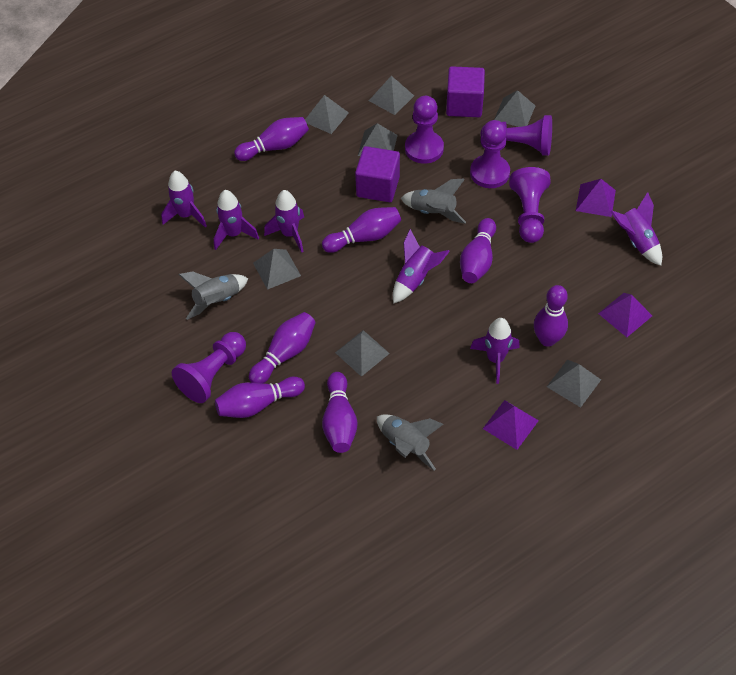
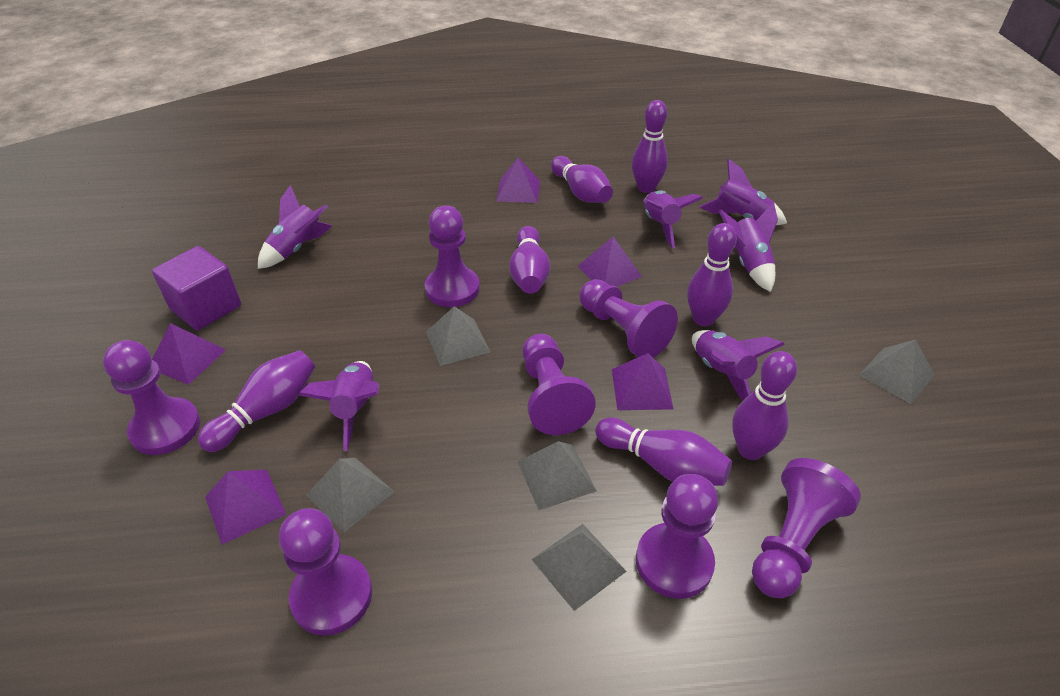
grey pyramid: [253,249,301,290] [305,95,349,134] [335,330,390,377] [358,123,398,156] [369,76,414,115] [494,90,535,127] [547,360,601,408] = 7 -> [306,458,394,533] [426,306,490,366] [517,441,597,510] [531,524,627,611] [859,339,935,404] = 5
grey rocket: [179,271,248,320] [377,414,443,470] [401,178,466,224] = 3 -> none = 0
purple cube: [355,146,400,202] [446,66,485,117] = 2 -> [152,246,241,330] = 1
purple pawn: [172,332,246,403] [405,96,444,164] [470,120,510,188] [481,115,552,156] [509,167,551,243] = 5 -> [103,340,200,455] [279,508,372,636] [425,206,480,307] [522,334,596,435] [580,279,678,357] [636,474,718,599] [752,458,861,598] = 7
purple pyramid: [483,400,539,450] [576,179,616,217] [598,293,652,337] = 3 -> [152,323,226,385] [205,470,286,545] [496,158,540,203] [578,237,642,287] [612,353,673,410] = 5

